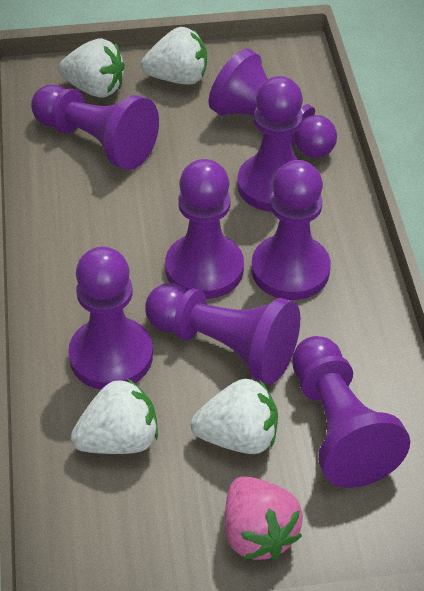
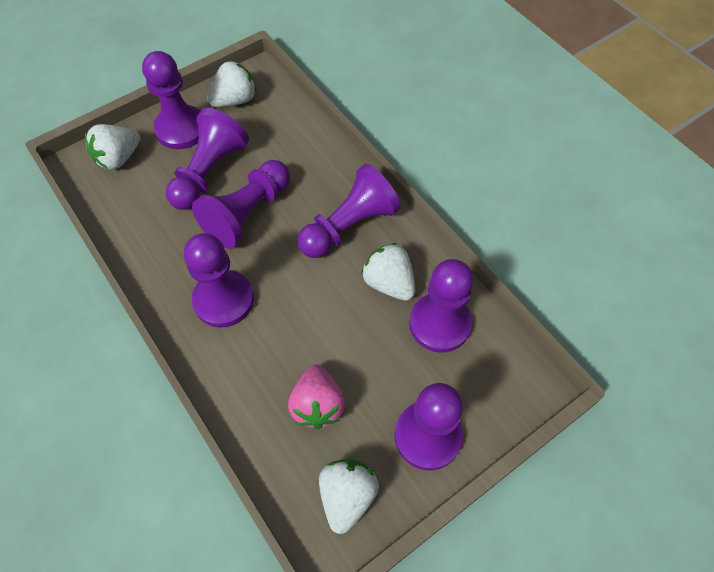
purple pawn: [31,85,159,170] [68,247,153,390] [145,284,300,385] [165,159,244,299] [208,49,337,158] [237,76,303,212] [252,160,331,300] [292,336,410,488] = 8 -> [142,51,200,149] [166,108,249,210] [184,233,254,328] [192,160,290,249] [297,164,401,258] [395,383,463,470] [409,259,473,353] = 7

